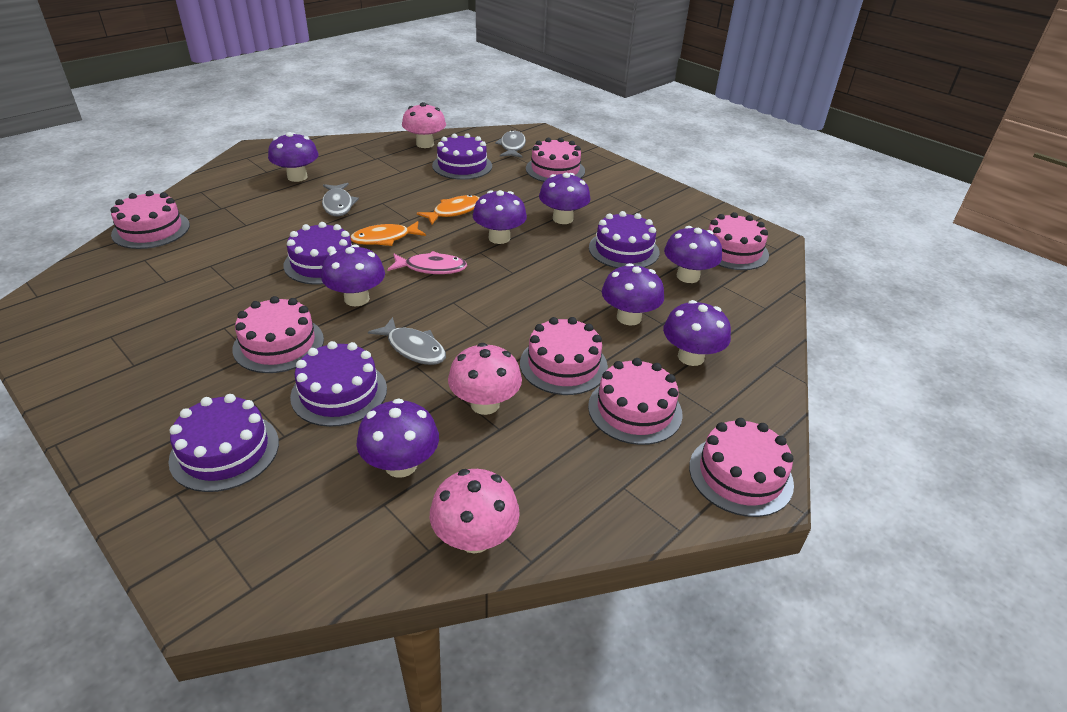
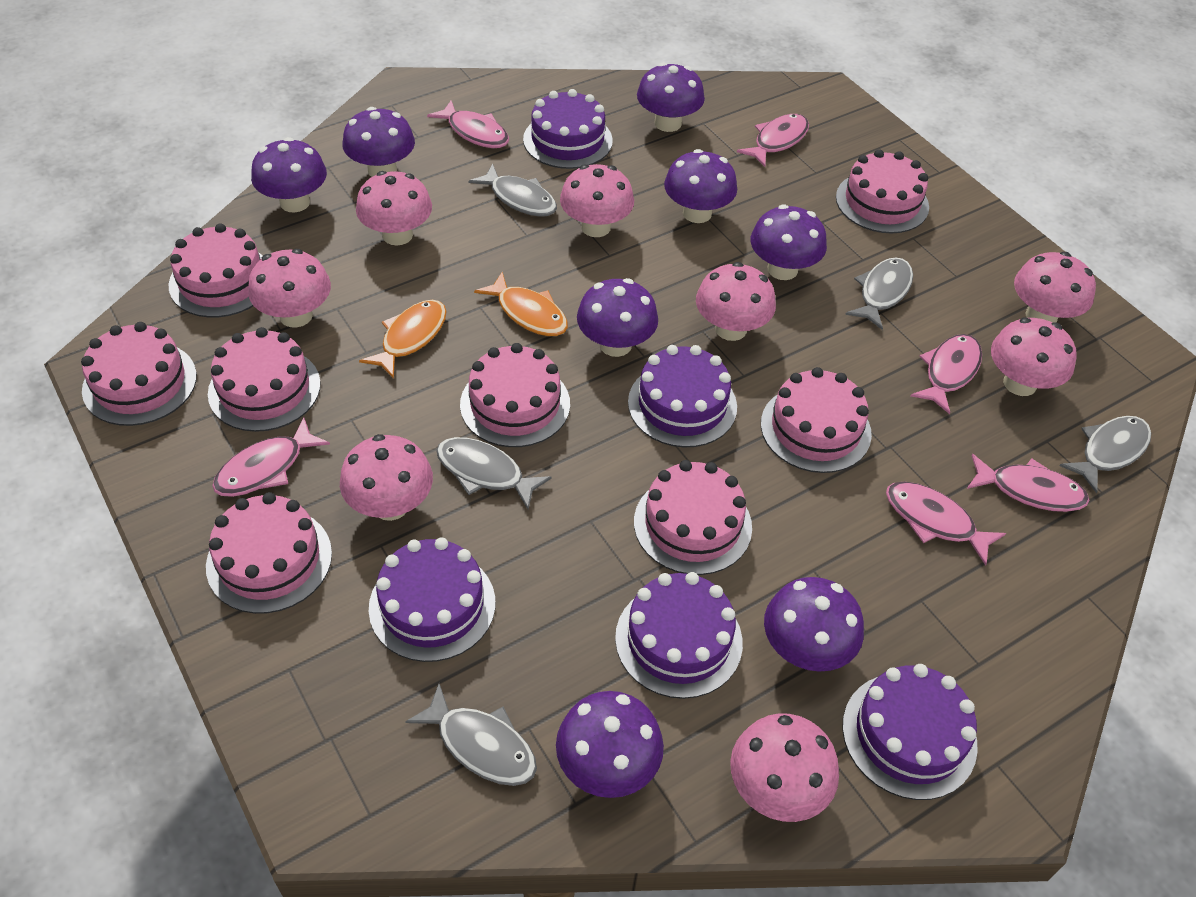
grey fish: [322,183,359,216] [368,317,446,365] [495,130,526,158] = 3 -> [405,684,537,786] [436,437,551,509] [469,164,557,217] [845,258,913,330] [1059,416,1151,493] = 5
pink cake: [110,191,190,249] [232,296,324,373] [520,317,608,395] [526,138,585,182] [588,358,683,445] [689,418,794,517] [708,212,769,270] = 7 -> [81,322,197,426] [169,223,263,318] [206,492,332,614] [208,327,320,432] [460,343,570,447] [634,460,752,575] [761,367,872,473] [836,149,929,234] = 8
pink fish: [387,251,467,274] = 1 -> [212,418,330,497] [427,101,509,148] [737,114,809,167] [886,482,1006,566] [910,334,982,414] [967,454,1090,512] = 6
pink mushroom: [402,102,446,148] [430,469,520,553] [448,343,522,415] = 3 -> [248,249,331,328] [340,434,433,521] [356,171,432,246] [560,164,634,237] [696,262,776,341] [730,713,839,822] [991,317,1077,396] [1014,252,1096,323] = 8

